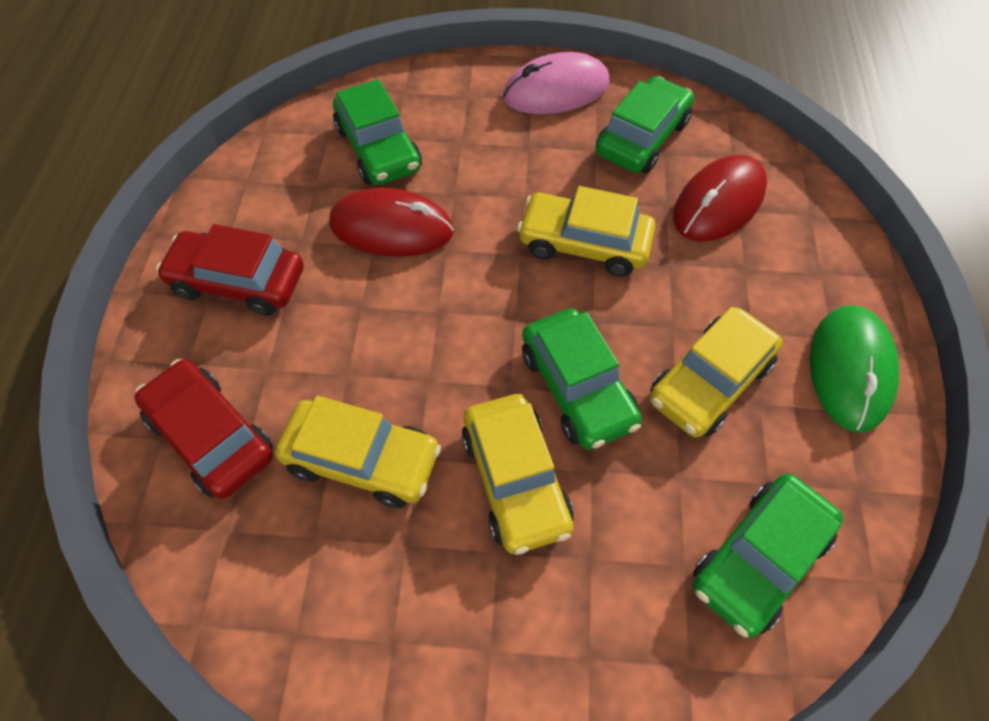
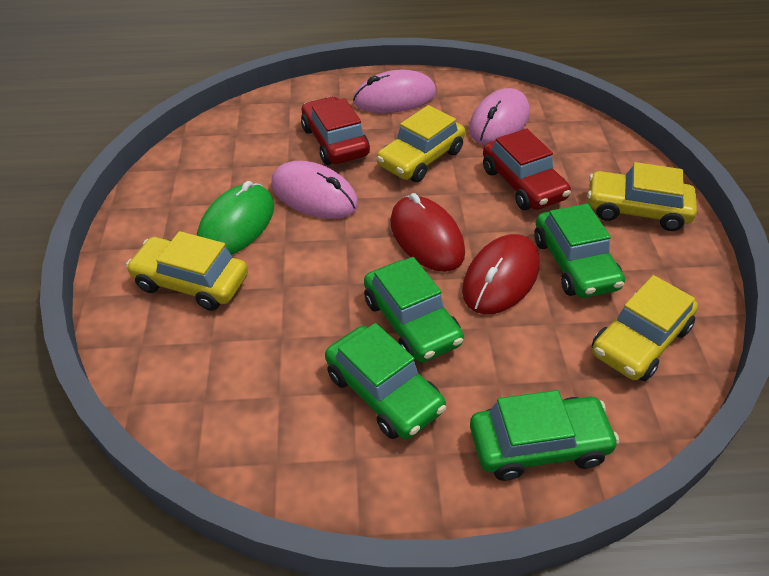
pink mouse: [503,52,610,114] = 1 -> [271,161,358,219] [353,70,436,113] [469,88,529,145] = 3

